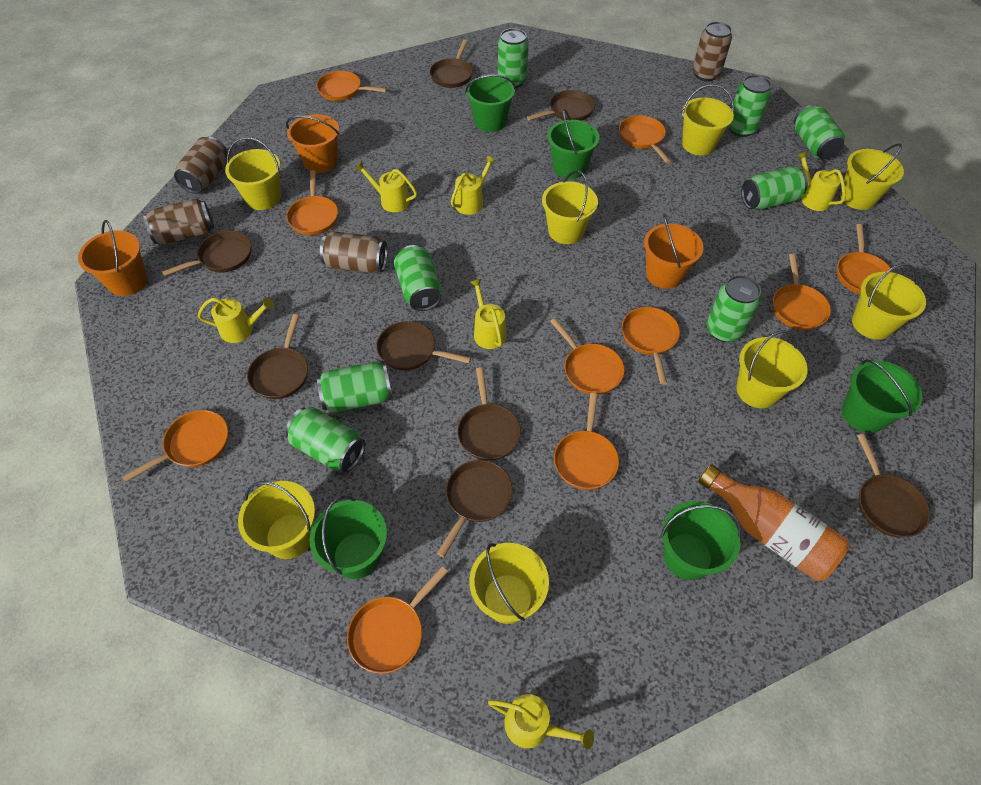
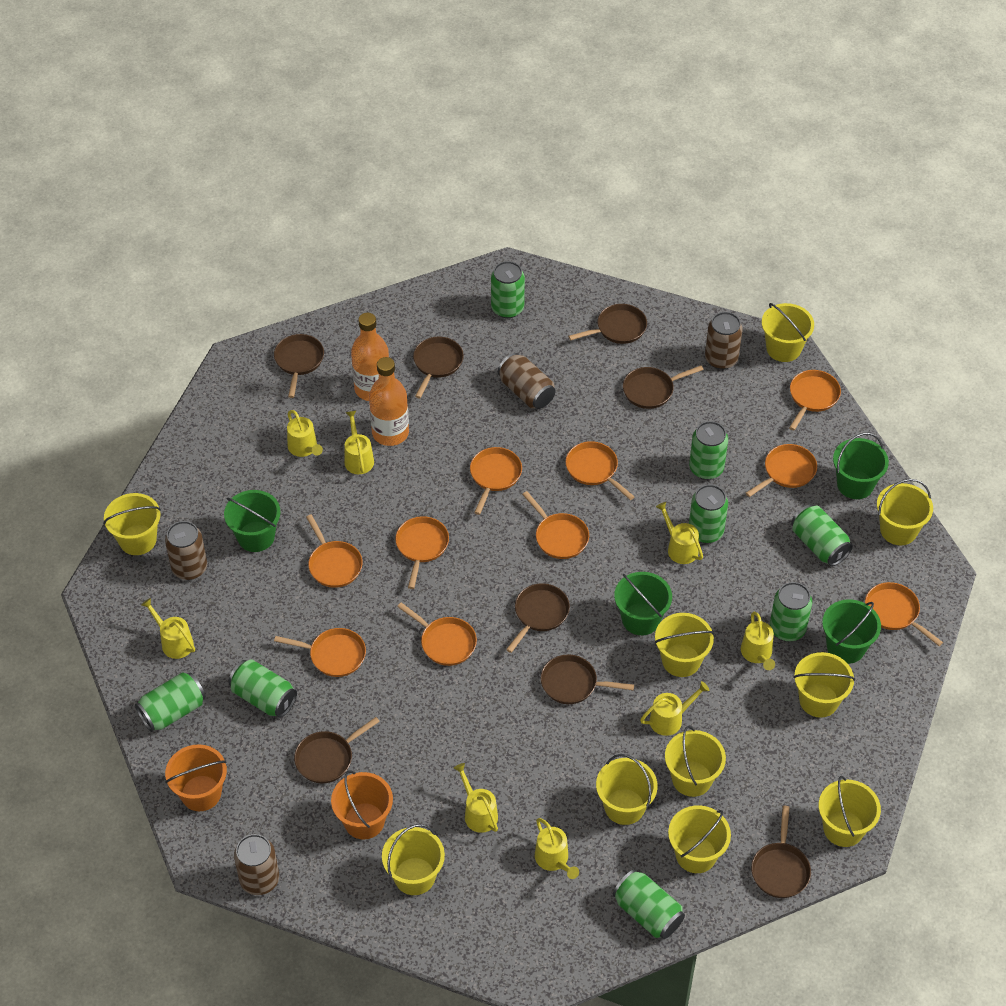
green bucket: [309,496,387,579] [465,75,516,132] [548,109,600,179] [661,501,742,580] [842,359,922,433] = 5 -> [224,490,280,552] [614,572,672,635] [822,599,881,664] [833,433,889,499] = 4
orange bottle: [698,464,849,581] = 1 -> [351,312,389,401] [369,357,409,446] = 2
orange bucket: [78,220,148,296] [286,114,339,173] [644,215,704,289] = 3 -> [165,745,227,811] [331,770,393,839] = 2
yellow bucket: [225,137,281,210] [238,481,315,559] [469,543,549,624] [542,171,598,244] [682,84,734,156] [736,330,808,408] [840,143,904,210] [852,263,926,340] = 8 -> [103,493,161,555] [382,824,445,895] [596,754,658,825] [655,613,714,677] [665,726,726,797] [668,805,731,873] [762,303,814,362] [793,652,855,718] [819,776,881,847] [877,479,933,545] = 10
yellow watering can: [198,297,274,343] [355,161,417,212] [451,156,496,215] [470,279,506,349] [488,694,594,750] [796,151,846,211] = 6 -> [141,598,195,659] [287,410,323,457] [345,411,374,474] [453,763,498,833] [535,818,579,879] [640,681,709,736] [656,502,703,564] [741,612,775,670] = 8

